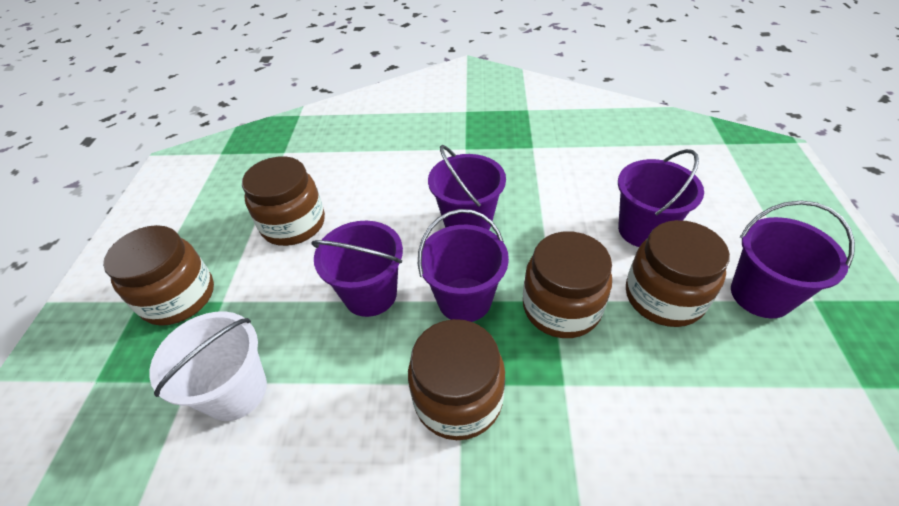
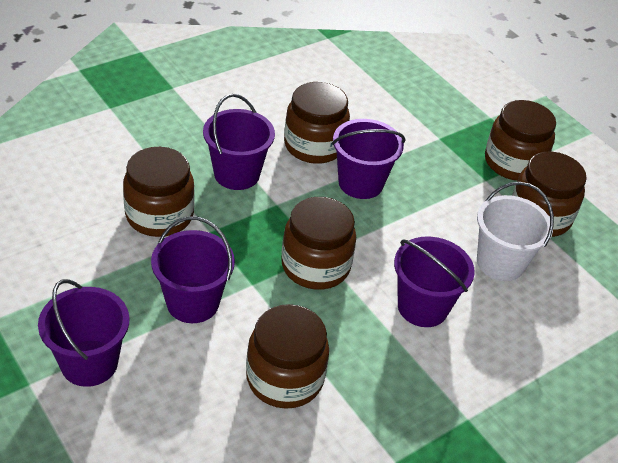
brown jar: [103,225,214,326] [242,156,325,246] [408,319,505,440] [523,231,612,338] [626,220,730,327] = 5 -> [123,147,195,237] [246,304,329,409] [281,197,356,290] [284,82,350,164] [485,100,556,181] [512,151,587,237] = 6

